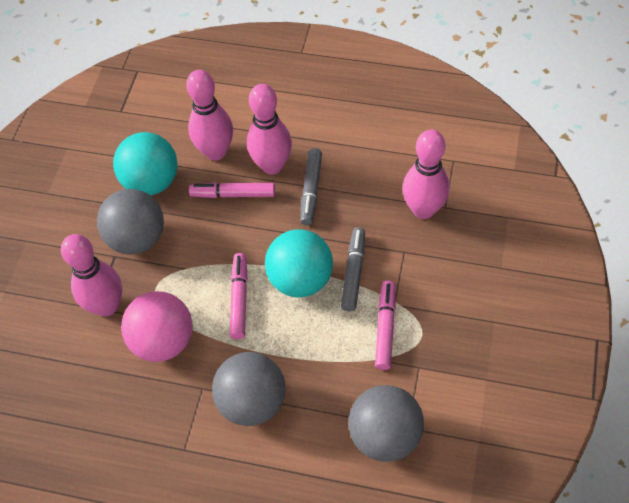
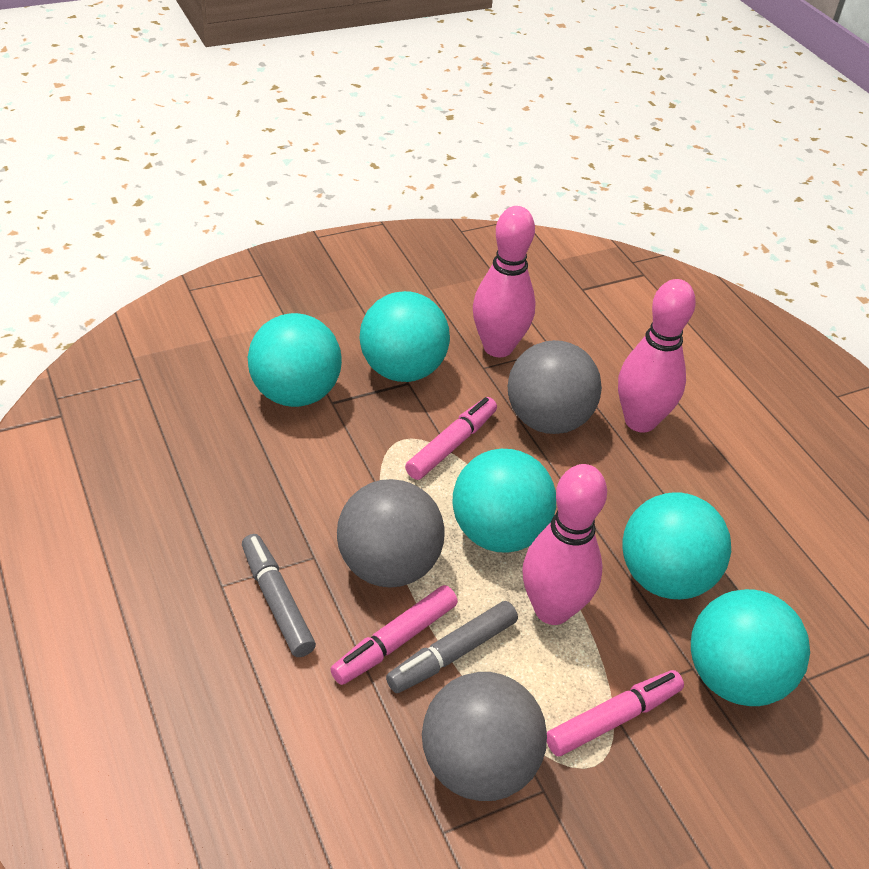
pink ball: [121,291,193,362] = 1 -> none = 0
pink bowling pin: [61,234,122,316] [186,70,233,161] [247,84,292,174] [402,129,450,219] = 4 -> [473,206,535,357] [523,464,607,625] [618,279,696,433] = 3
turquoise ball: [113,132,178,195] [265,229,333,297] = 2 -> [248,313,342,407] [359,291,450,382] [453,449,556,553] [622,492,731,599] [691,589,810,706] = 5

